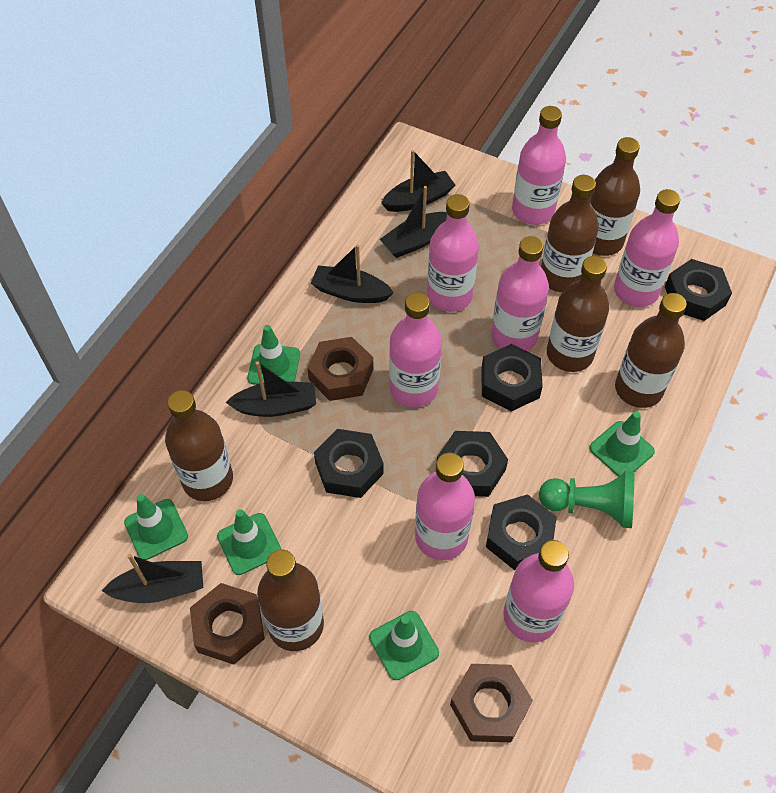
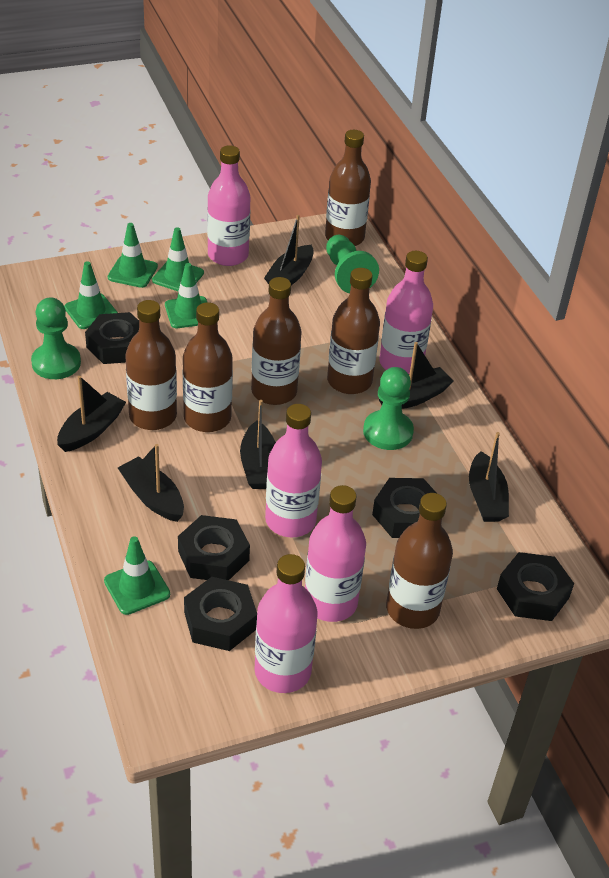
black boat: [102,554,203,603] [226,361,316,417] [311,244,394,303] [380,186,447,258] [381,150,455,212] = 5 -> [57,376,126,452] [118,444,184,522] [240,400,276,489] [264,215,314,285] [379,342,454,409] [469,432,509,522] = 6
brown nut: [190,583,265,665] [307,337,374,401] [450,664,533,742] = 3 -> none = 0
green pawn: [539,471,634,528] = 1 -> [31,298,81,379] [326,235,379,294] [363,367,414,450] = 3
pink bottle: [389,292,442,407] [415,453,475,560] [427,194,479,312] [491,236,549,351] [503,540,574,642] [512,106,566,225] [614,189,680,307] = 7 -> [207,145,251,266] [254,554,318,693] [265,404,322,537] [305,485,366,622] [379,251,433,374] = 5

